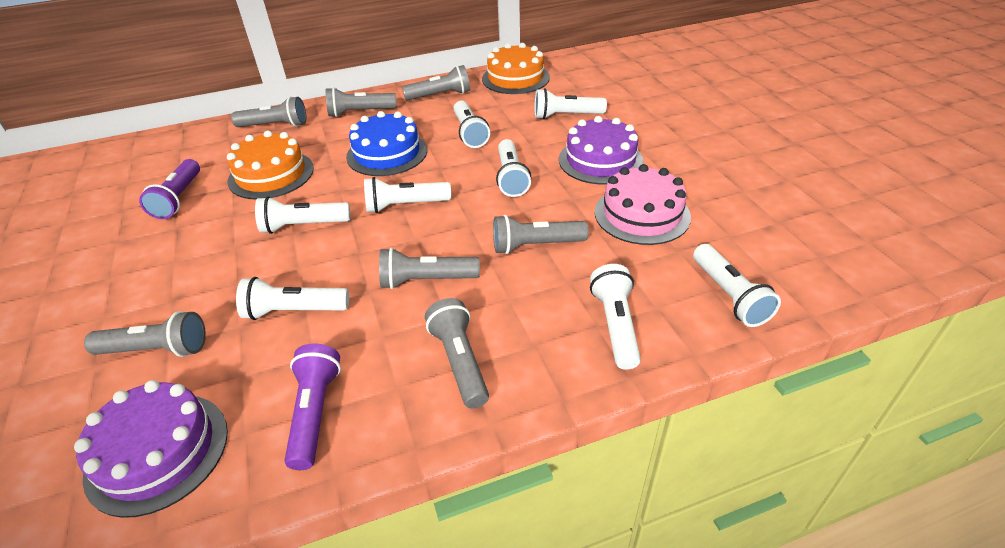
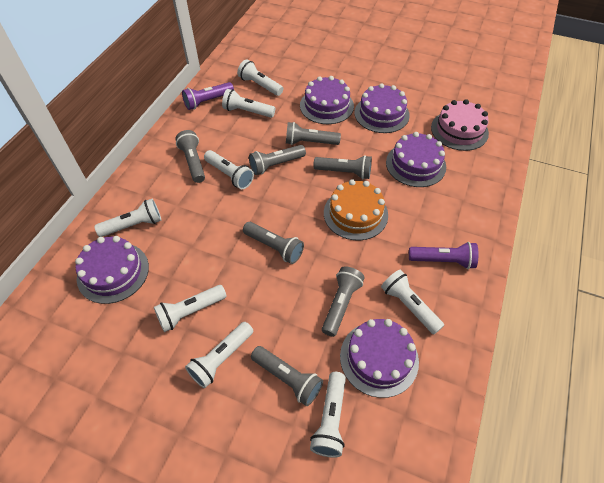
blue cake: [346,111,427,176] = 1 -> none = 0
orange cake: [227,131,314,199] [482,43,550,94] = 2 -> [324,179,388,240] = 1
purple cake: [74,380,228,518] [559,116,644,184] = 2 -> [75,236,149,304] [300,76,354,124] [340,319,419,398] [354,83,410,133] [386,132,446,187] = 5

